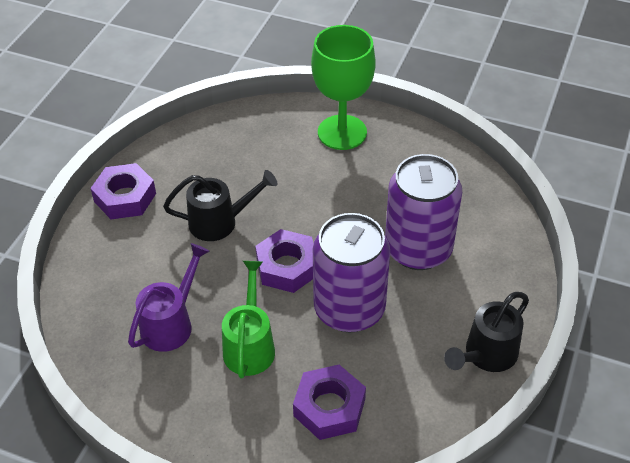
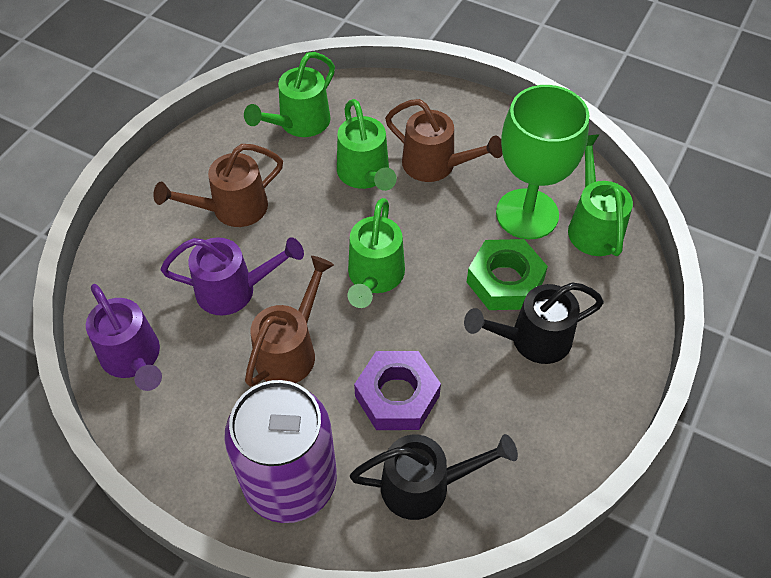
brown watering can: none = 0 -> [153,144,283,227] [245,256,334,387] [385,99,503,182] = 3
green nut: none = 0 -> [467,239,548,310] = 1
green watering can: [222,261,275,378] = 1 -> [244,52,335,137] [337,99,397,191] [348,198,405,308] [568,134,633,256] = 4
purple can: [313,213,390,332] [385,154,462,270] = 2 -> [224,380,337,523] = 1
purple nut: [90,163,156,219] [255,229,314,293] [293,365,366,440] = 3 -> [354,351,441,430] = 1
purple watering can: [128,243,209,352] = 1 -> [86,284,162,391] [161,237,304,315] = 2

